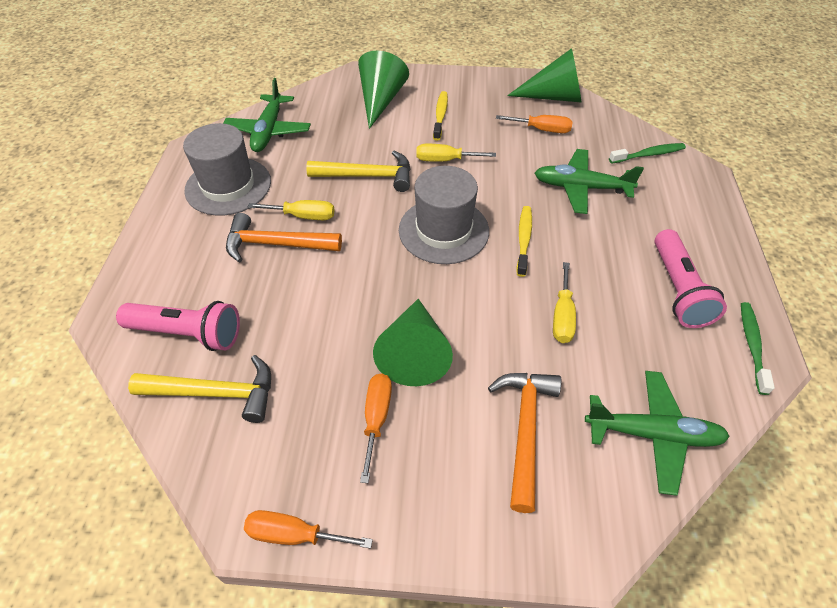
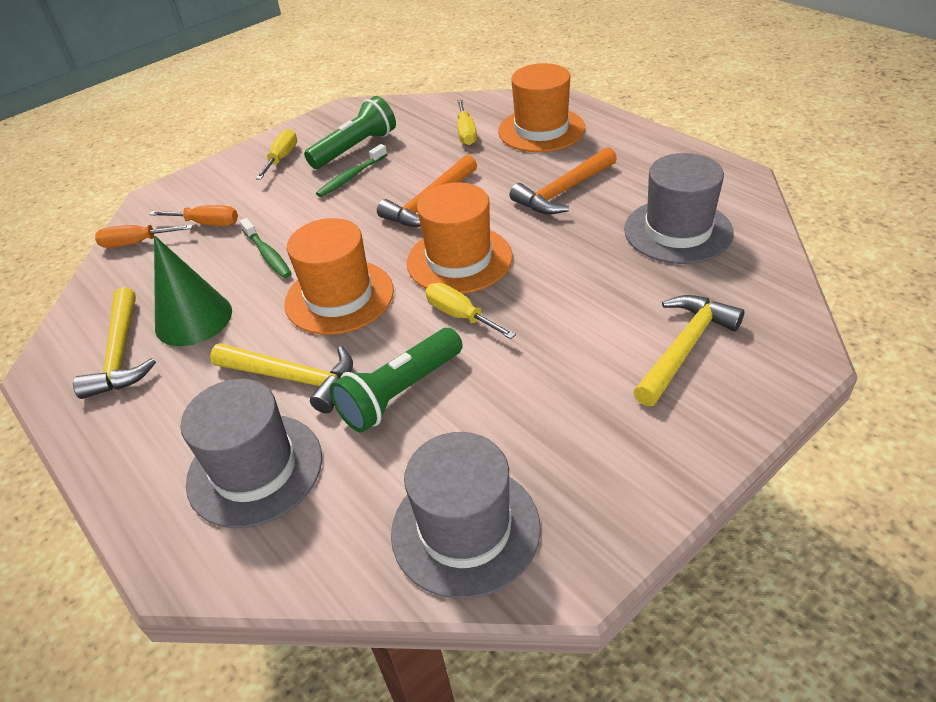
green cone: [358,50,409,129] [373,299,453,386] [507,48,581,102] = 3 -> [154,235,232,346] = 1
green flashlight: none = 0 -> [304,96,396,169] [330,328,463,433] = 2
green plane: [223,78,311,152] [534,149,644,214] [585,371,730,496] = 3 -> none = 0
grey hat: [183,123,271,215] [399,166,489,264] = 2 -> [181,379,322,528] [391,432,541,599] [624,153,734,264] = 3
orange hat: none = 0 -> [284,218,394,335] [407,182,512,294] [498,63,586,152] = 3
orange screwdriver: [244,510,373,549] [360,373,392,483] [496,115,573,133] = 3 -> [95,225,193,248] [149,205,238,226] = 2
pink flashlight: [116,301,240,351] [654,229,727,328] = 2 -> none = 0
yellow hammer: [128,355,271,423] [306,151,411,192] = 2 -> [73,287,156,399] [210,343,353,413] [633,295,745,406] = 3
yellow toothbrush: [433,91,448,141] [516,206,532,277] = 2 -> none = 0

